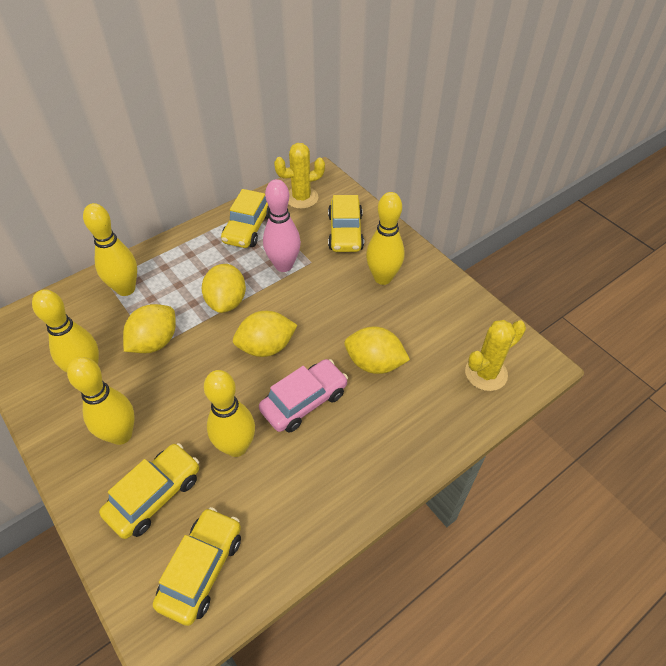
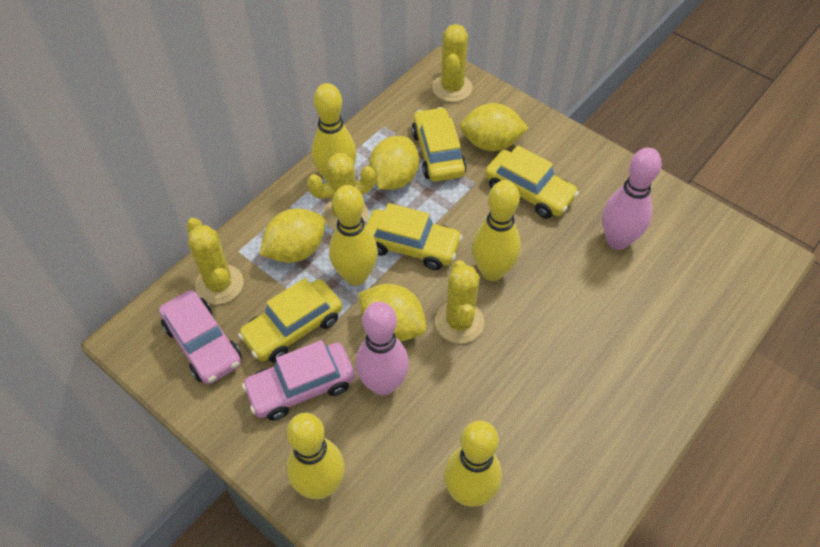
pink bowling pin: [263,179,301,272] = 1 -> [356,302,409,396] [602,147,662,250] = 2
pink car: [259,359,348,433] = 1 -> [159,290,241,384] [242,340,355,421] = 2
yellow cactus: [274,143,325,209] [465,320,526,391] = 2 -> [186,218,244,305] [307,153,375,230] [432,24,473,102] [435,260,484,344] = 4

